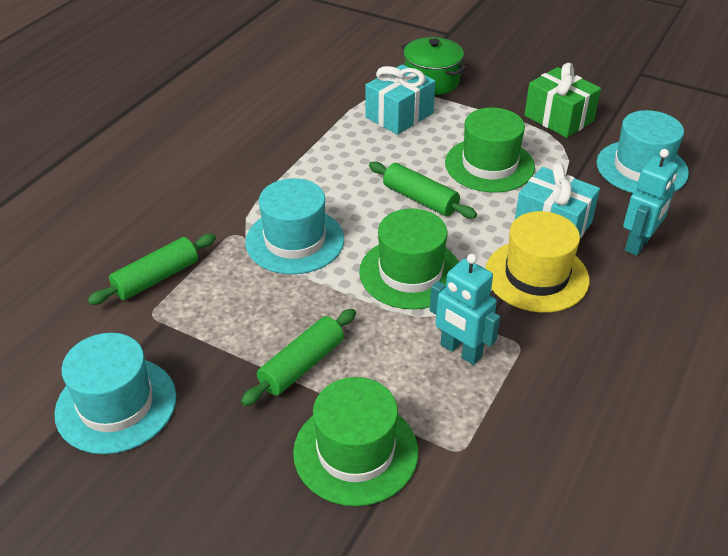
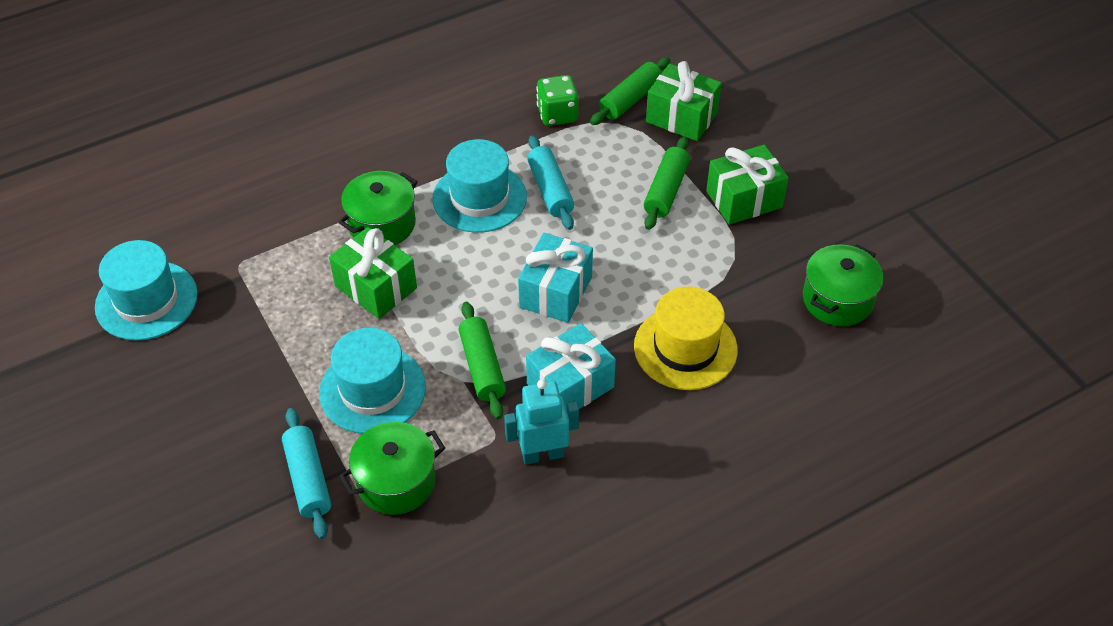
green dice: none = 0 -> [536,75,579,126] = 1
green gift: [525,63,601,138] = 1 -> [329,227,417,319] [646,61,722,141] [706,145,789,225] = 3
green hat: [293,377,418,506] [359,208,459,309] [445,108,535,193] = 3 -> none = 0
green pot: [401,37,467,95] = 1 -> [339,171,418,245] [339,422,445,515] [803,244,883,326] = 3
turquoise robot: [430,254,500,365] [623,149,678,256] = 2 -> [504,379,579,465] = 1
turquoise rolling pin: none = 0 -> [282,408,331,539] [527,135,574,230] = 2

